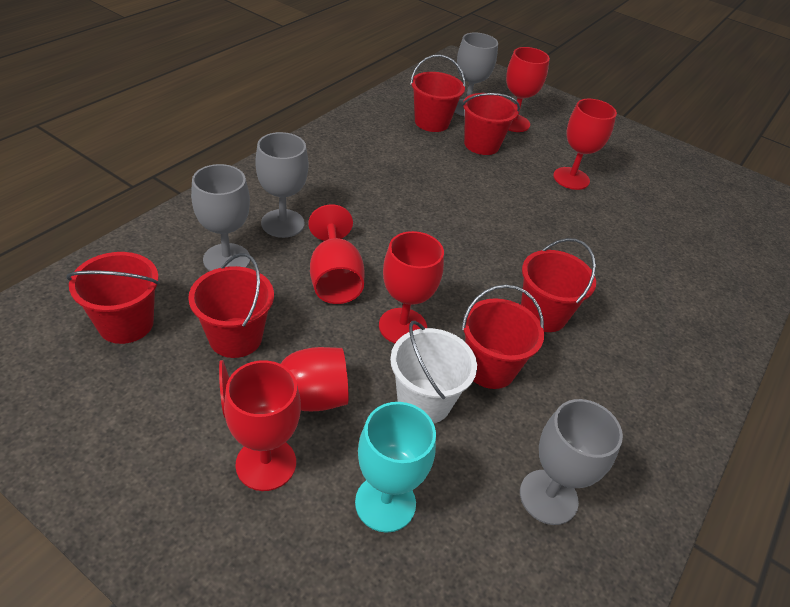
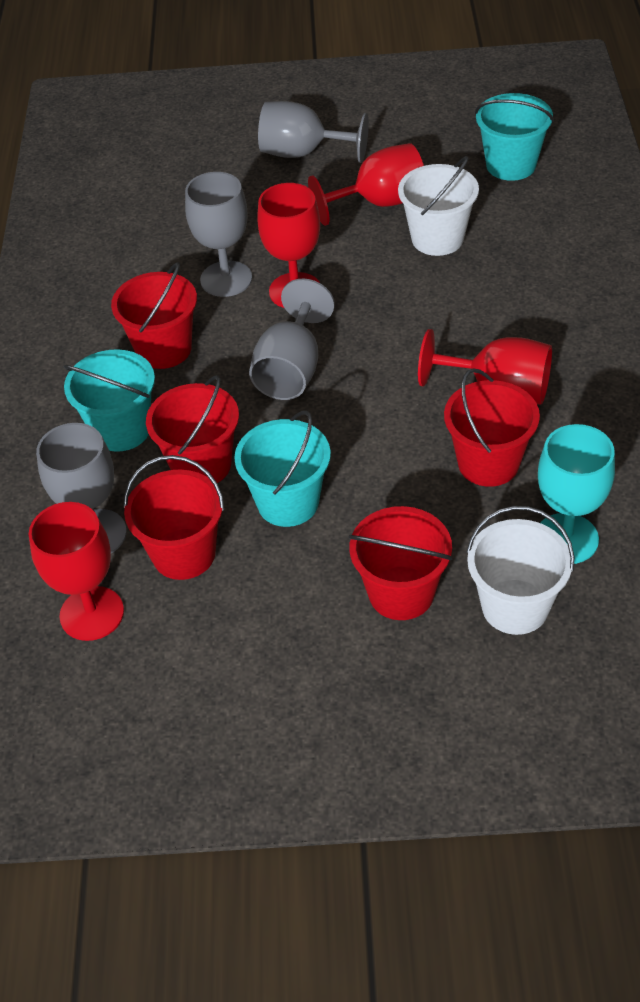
red bucket: [66,252,159,344] [188,253,274,358] [410,54,466,132] [462,93,520,155] [462,284,544,389] [521,238,596,332] = 6 -> [111,262,197,369] [123,455,225,580] [146,375,239,483] [348,506,453,620] [444,368,540,487] = 5
red goblet: [219,347,348,418] [224,360,301,491] [309,204,365,304] [379,231,444,343] [506,47,550,132] [553,99,617,190] = 6 -> [29,502,124,641] [257,183,320,308] [308,143,424,226] [418,329,552,405] = 4
turquoise bucket: none = 0 -> [64,349,155,452] [234,410,331,527] [475,93,554,181] = 3
white bucket: [390,321,477,423] = 1 -> [398,156,479,256] [467,506,574,635] = 2

